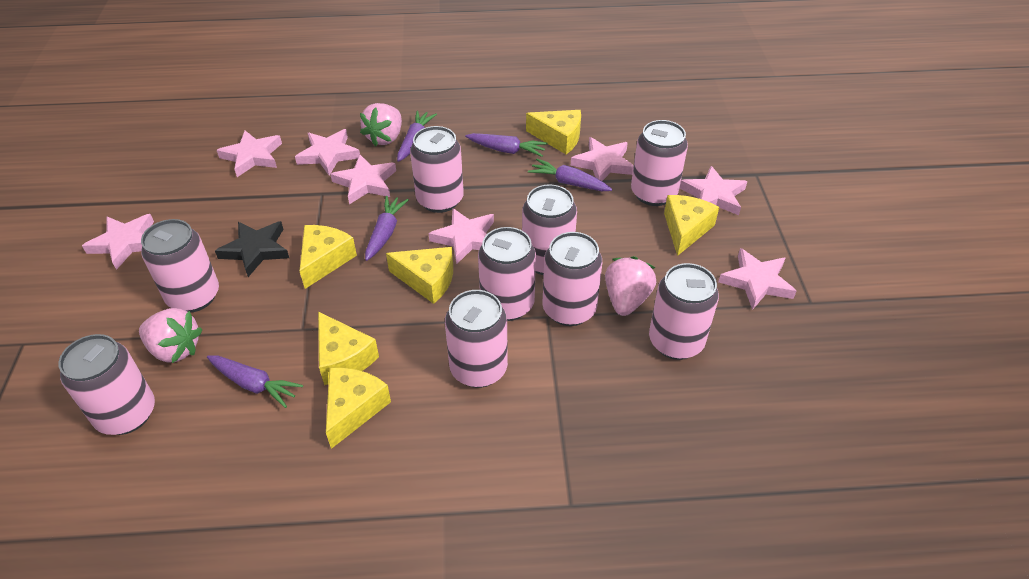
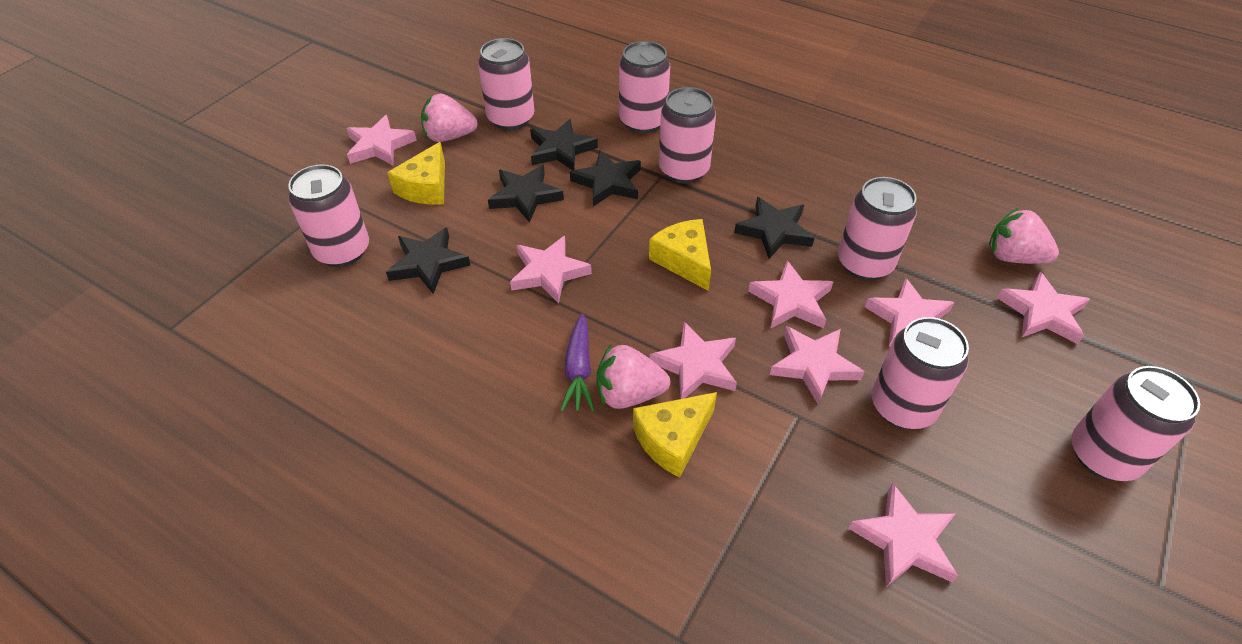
black star: [215,221,289,277] = 1 -> [386,227,470,294] [488,165,564,223] [530,119,598,170] [570,151,641,206] [734,197,814,259] = 5
pink can: [58,334,155,435] [141,219,219,313] [410,126,464,213] [445,290,508,388] [478,227,536,321] [522,184,577,275] [542,232,602,326] [631,120,688,206] [649,263,719,360] = 9 -> [288,164,369,267] [478,38,534,130] [619,41,670,133] [659,87,716,184] [838,177,917,280] [872,317,969,429] [1072,366,1200,481] = 7
purple carrot: [207,355,303,408] [365,196,409,261] [397,111,437,162] [465,133,548,157] [528,159,612,191] = 5 -> [560,313,594,411] = 1
yellow cheese: [300,225,357,289] [318,312,379,385] [326,368,391,449] [386,247,453,304] [526,110,581,154] [664,195,719,256] = 6 -> [387,142,445,205] [633,392,717,478] [649,219,711,291] = 3

